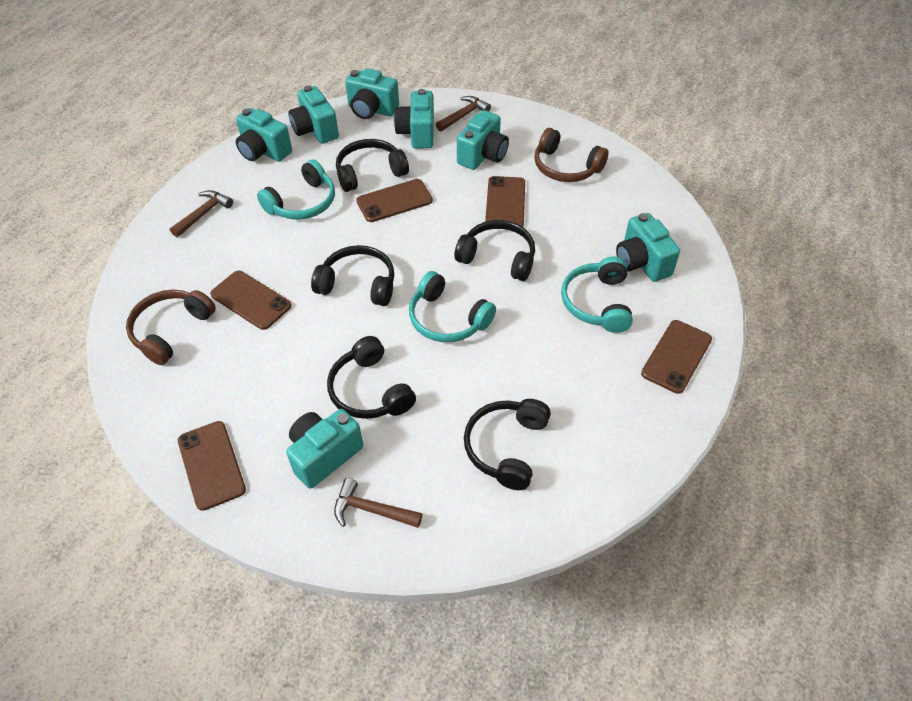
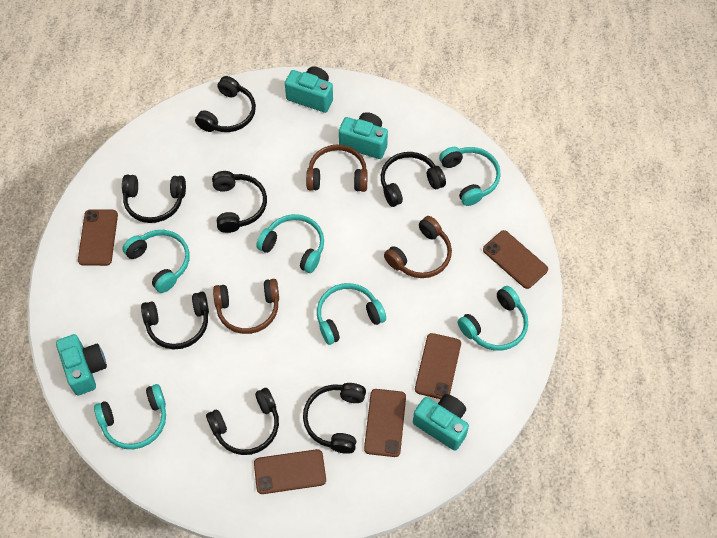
black headphones: [311,245,394,306] [327,336,416,419] [336,139,409,192] [454,220,535,281] [464,399,551,490] = 5 -> [122,175,186,223] [141,292,209,349] [195,76,256,132] [206,388,279,455] [212,171,267,233] [303,383,366,454] [381,152,446,207] = 7
brown hammer: [170,190,233,237] [334,478,422,528] [436,96,491,132] = 3 -> none = 0
brown headphones: [126,289,216,365] [534,128,609,182] = 2 -> [213,279,279,334] [306,144,368,192] [384,216,452,278] = 3
turquoise camera: [236,108,292,162] [286,409,363,489] [288,85,339,144] [345,68,399,119] [394,89,434,148] [457,110,509,170] [616,213,680,282] = 7 -> [56,334,107,395] [285,66,333,113] [339,112,388,159] [413,394,469,451] = 4
turquoise headphones: [257,160,335,220] [409,271,496,342] [561,256,633,333] = 3 -> [94,384,166,449] [122,230,189,293] [256,214,324,273] [317,283,386,345] [439,147,501,206] [458,286,528,351] = 6

